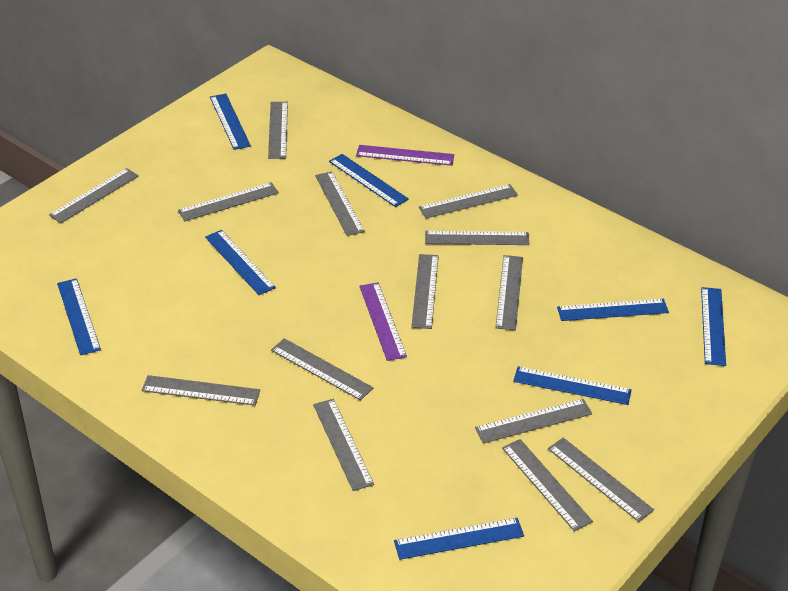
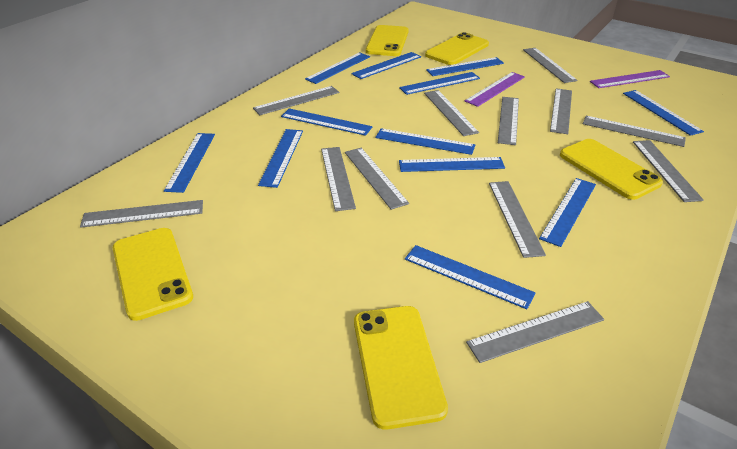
blue ruler: [57,278,101,355] [205,230,276,295] [210,94,251,150] [329,154,409,207] [394,518,524,560] [513,366,631,405] [557,299,669,321] [701,287,726,366] = 8 -> [164,133,215,193] [258,129,303,188] [281,108,373,136] [305,52,370,84] [351,52,421,79] [376,128,475,155] [399,72,480,95] [399,157,505,172] [405,245,536,309] [426,57,504,76] [539,178,596,247] [623,90,704,136] = 12
grey ruler: [49,168,139,223] [142,375,260,406] [178,182,279,221] [268,102,288,159] [271,338,373,401] [313,399,374,491] [315,171,365,236] [411,254,439,329] [419,184,518,218] [425,231,530,245] [475,399,592,443] [495,255,523,330] [502,439,593,532] [548,437,654,522] = 14 -> [80,200,203,228] [253,86,339,115] [321,147,356,211] [345,148,409,210] [424,90,479,136] [466,301,604,363] [489,181,546,258] [498,97,519,145] [523,48,578,83] [550,88,572,134] [583,116,686,147] [633,140,704,202] = 12
yellow phone: none = 0 -> [113,228,193,321] [354,306,448,430] [366,25,409,56] [425,32,489,65] [560,139,663,200] = 5

